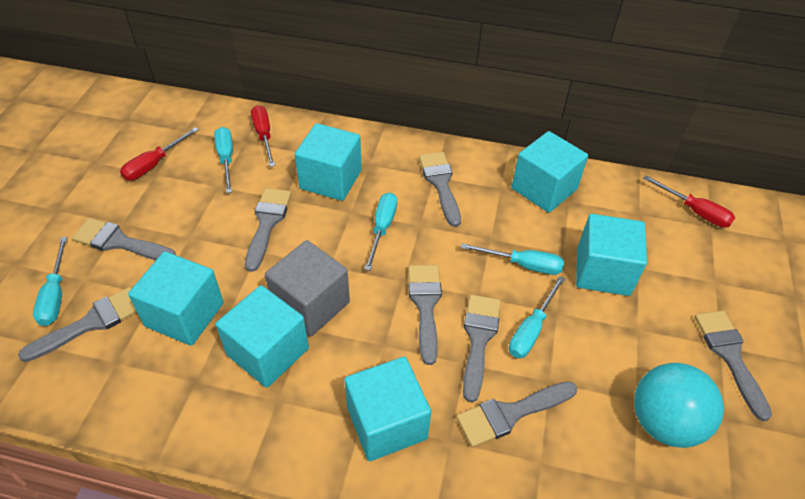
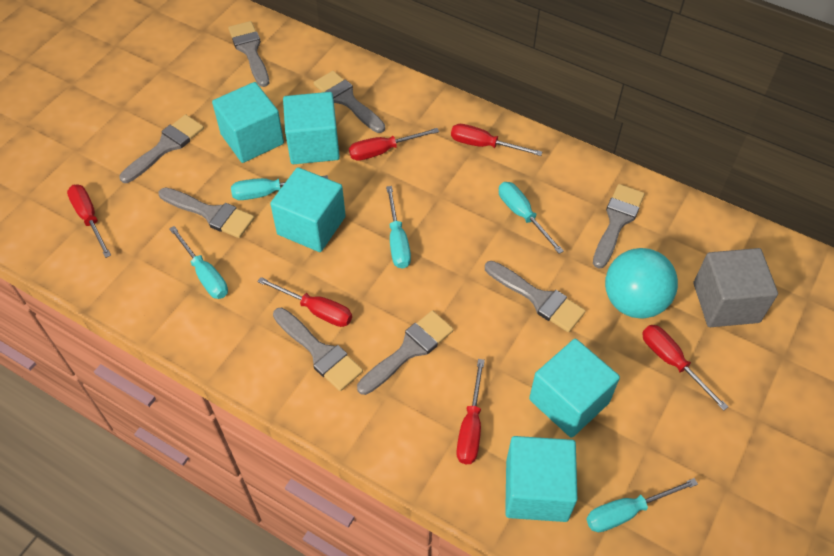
red screwdriver: [120,127,199,180] [251,105,275,167] [643,175,735,228] = 3 -> [67,185,111,258] [257,277,352,327] [349,128,439,161] [451,124,542,156] [456,359,485,464] [642,325,728,411] = 6
turquoise cube: [128,252,224,346] [216,285,309,388] [295,123,362,201] [345,357,431,461] [512,131,588,213] [576,214,647,296] = 6 -> [212,82,284,163] [270,167,346,252] [283,92,340,164] [505,436,577,522] [529,339,620,438] = 5

